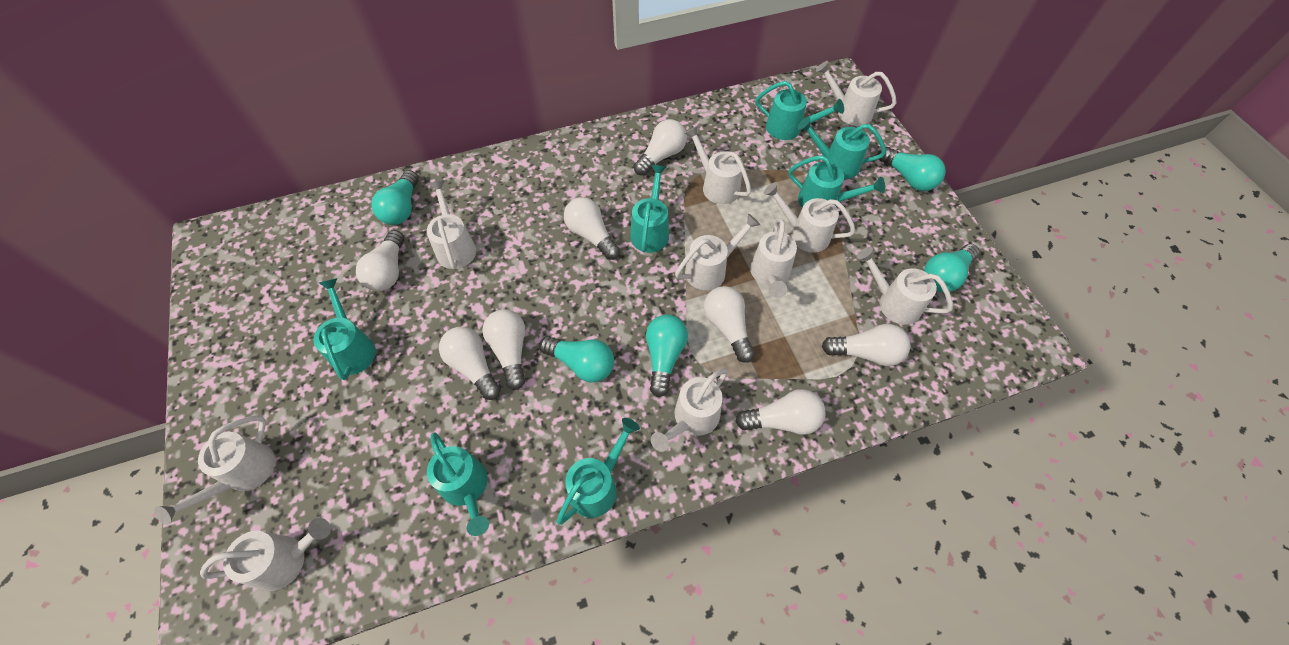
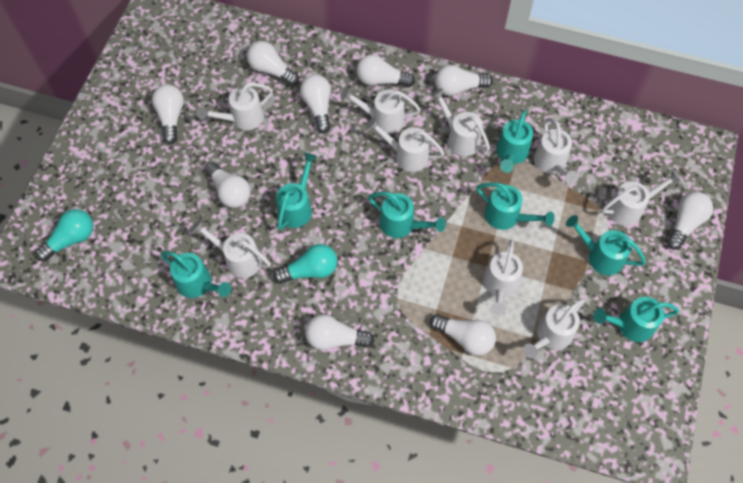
turquoise light bulb: [371,170,419,225] [539,336,614,382] [646,315,688,397] [879,147,946,191] [924,244,980,292] = 5 -> [35,209,93,261] [273,244,337,284] = 2
white light bulb: [356,230,404,291] [439,327,501,400] [482,309,525,390] [564,197,620,260] [634,119,687,176] [704,286,755,363] [735,389,826,435] [822,324,910,366] = 8 -> [152,85,184,144] [204,162,250,208] [247,41,299,86] [300,75,331,133] [305,314,374,350] [356,55,415,87] [430,314,496,356] [435,65,493,96] [667,192,713,250] = 9
white watering can: [155,415,275,525] [200,518,331,591] [427,180,476,269] [651,368,728,452] [675,214,760,290] [684,126,751,204] [750,218,797,298] [764,182,856,253] [816,61,897,126] [857,247,953,325] = 10 -> [191,219,271,278] [198,83,273,130] [341,87,420,134] [366,117,445,172] [431,89,490,156] [484,239,523,316] [523,299,585,359] [534,118,579,184] [602,170,681,226] = 9

